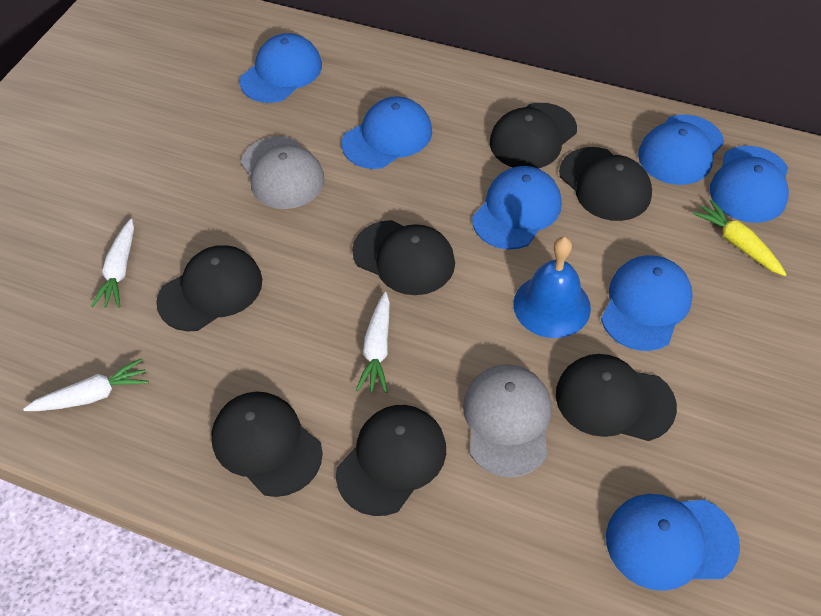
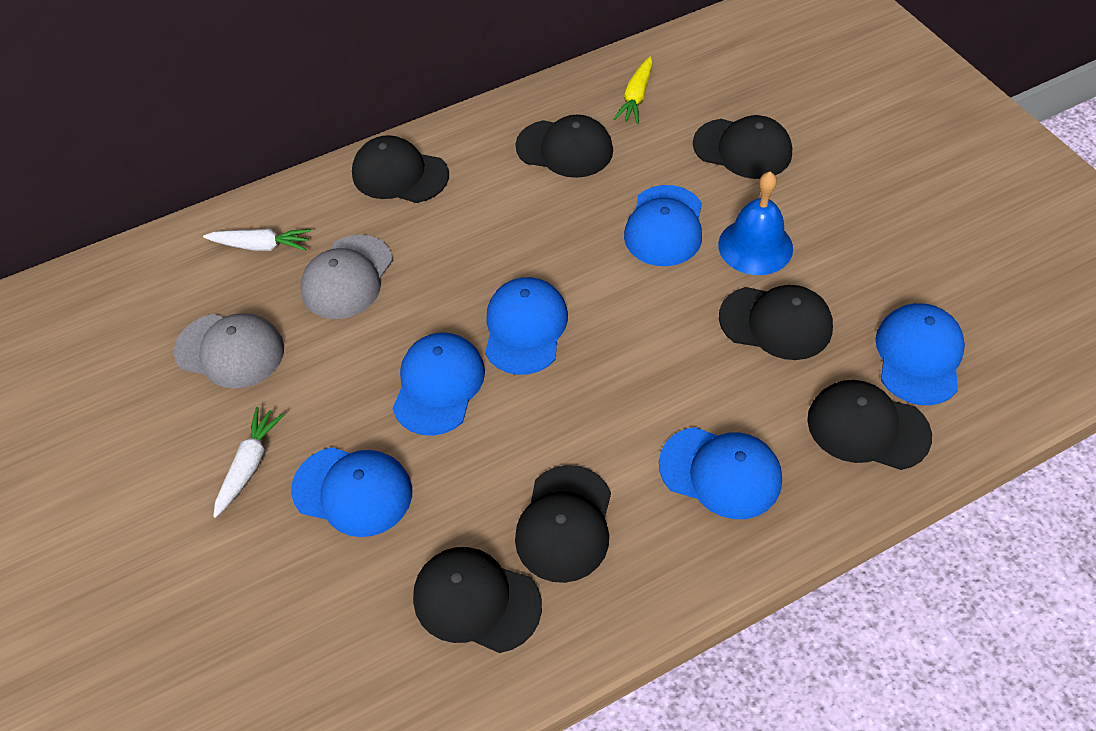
blue cap: [239,33,322,103] [342,96,432,169] [472,166,562,249] [601,255,693,351] [606,494,740,591] [638,114,724,185] [710,146,789,223] = 7 -> [291,447,412,537] [392,333,485,436] [485,277,568,375] [624,185,702,266] [659,427,782,519] [875,303,965,405] = 6
white carrot: [23,358,149,411] [91,219,134,308] [356,292,390,393] = 3 -> [203,228,311,251] [213,407,285,518] = 2

